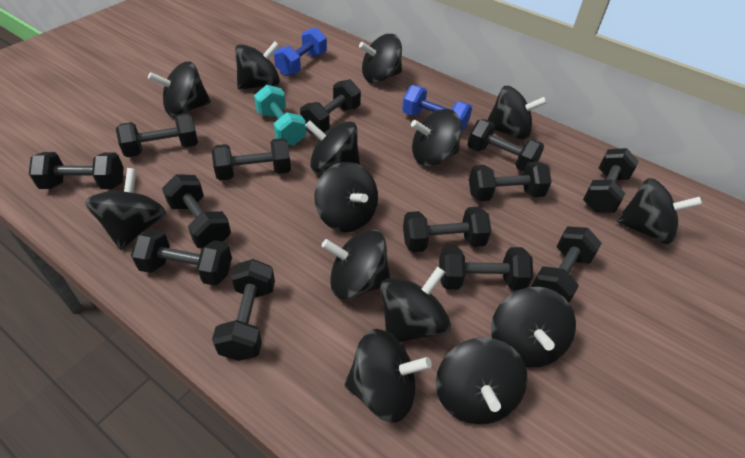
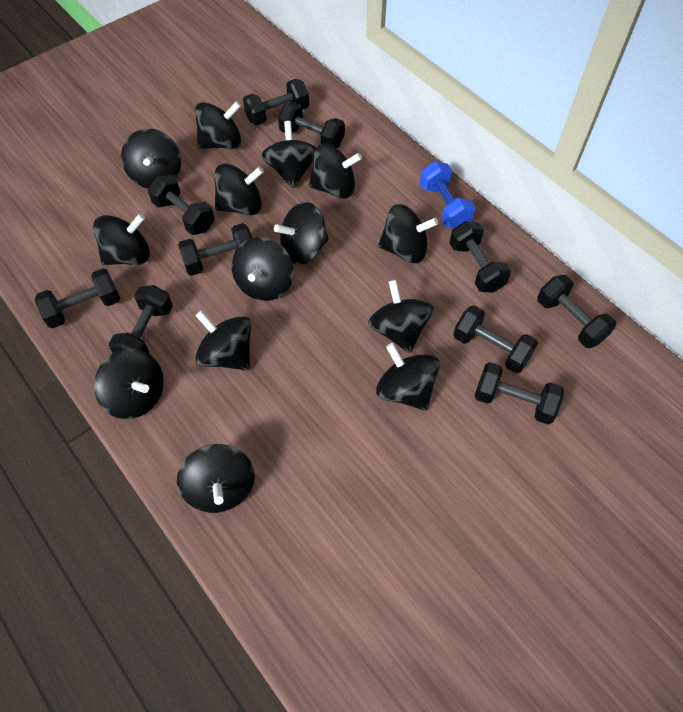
black dumbbell: [29,152,124,189] [116,114,198,157] [131,228,232,286] [162,174,231,248] [212,138,291,180] [212,259,275,361] [300,79,361,134] [403,207,491,252] [439,246,533,290] [467,119,544,172] [469,161,552,201] [532,226,602,302] [583,148,639,213] = 13 -> [35,268,120,329] [109,285,173,353] [148,175,215,235] [178,223,252,276] [243,79,309,125] [278,102,345,148] [449,221,511,292] [453,306,538,373] [475,362,564,424] [537,275,616,348] = 10
blue dumbbell: [274,27,327,76] [402,85,472,131] = 2 -> [420,161,475,228] = 1
turquoise dumbbell: [254,85,306,146] = 1 -> none = 0

